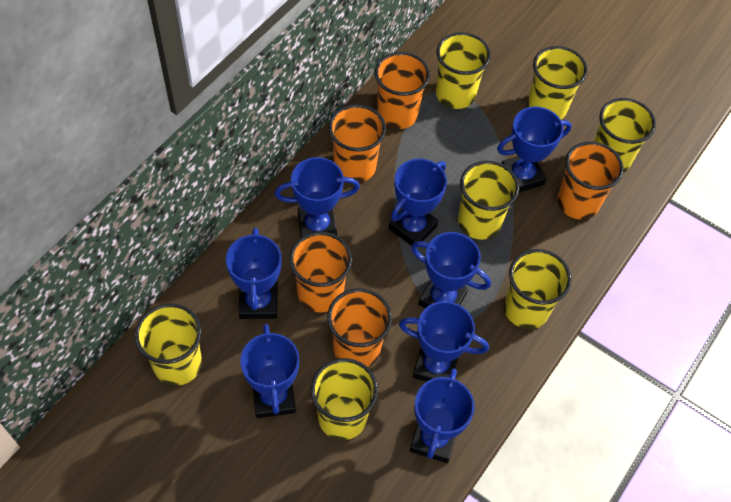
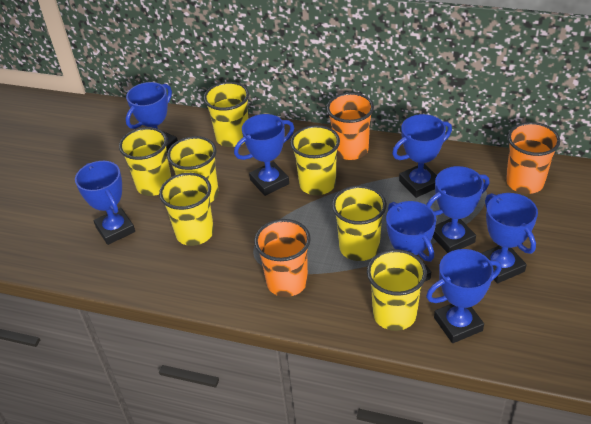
orange cup: [289,232,352,312] [327,288,392,367] [328,104,386,183] [375,52,430,129] [557,141,624,220] = 5 -> [254,219,311,297] [326,92,374,160] [506,122,560,194] = 3

